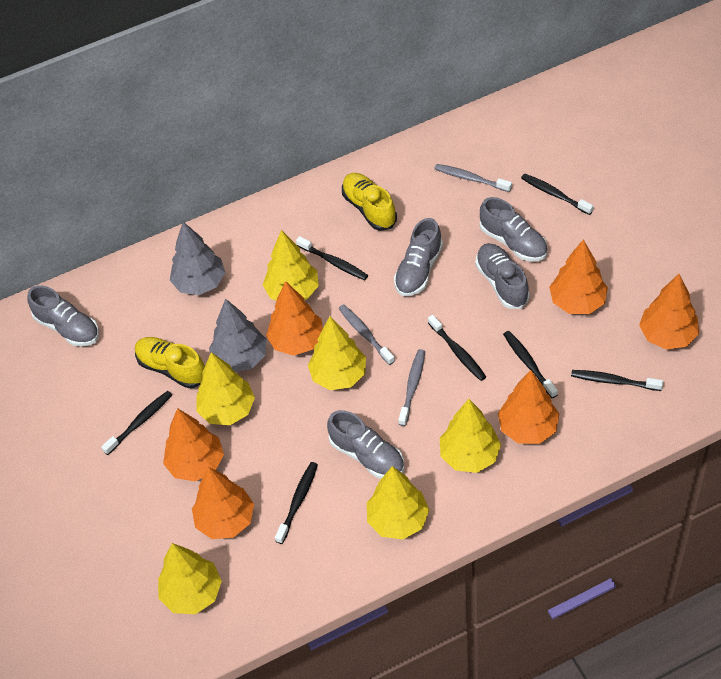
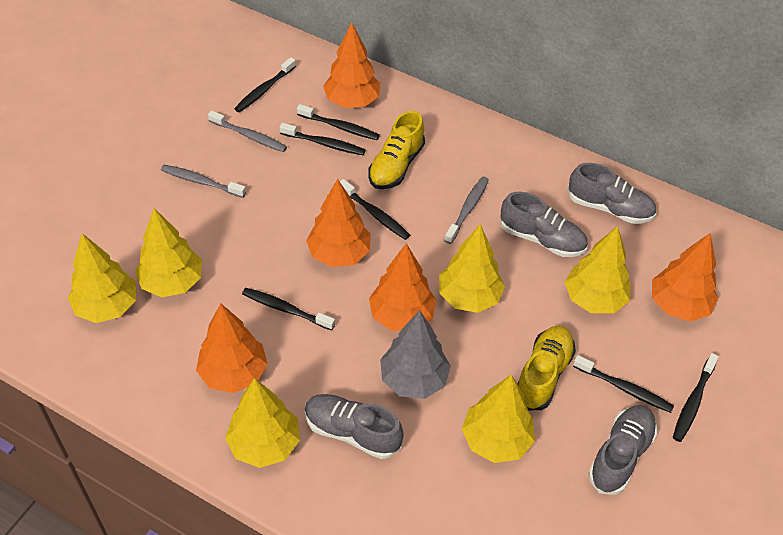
grey shoe: [27,285,99,347] [327,410,404,479] [394,218,443,296] [475,243,530,309] [480,197,547,261] = 5 -> [305,394,404,459] [500,192,588,257] [568,163,656,224] [588,405,657,495] = 4
grey tree: [170,222,225,295] [209,299,266,372] = 2 -> [380,310,451,399] = 1
orange tree: [163,408,224,481] [192,467,254,539] [266,281,323,356] [498,370,559,444] [549,239,608,314] [639,274,699,350] = 6 -> [196,304,268,393] [306,179,370,267] [323,23,380,108] [369,243,437,331] [652,233,718,321] = 5

